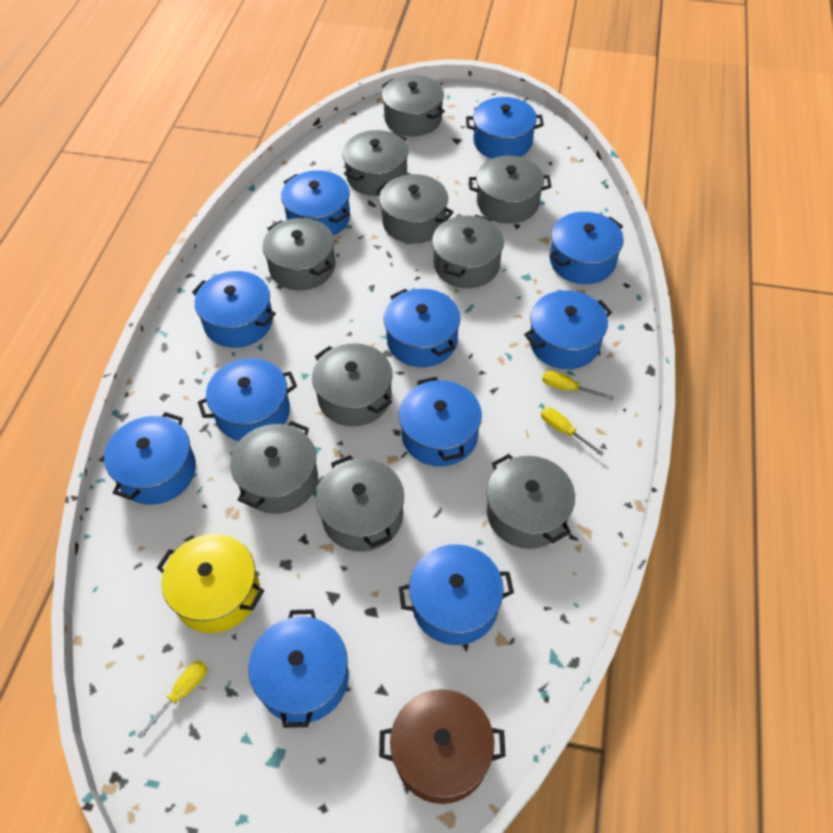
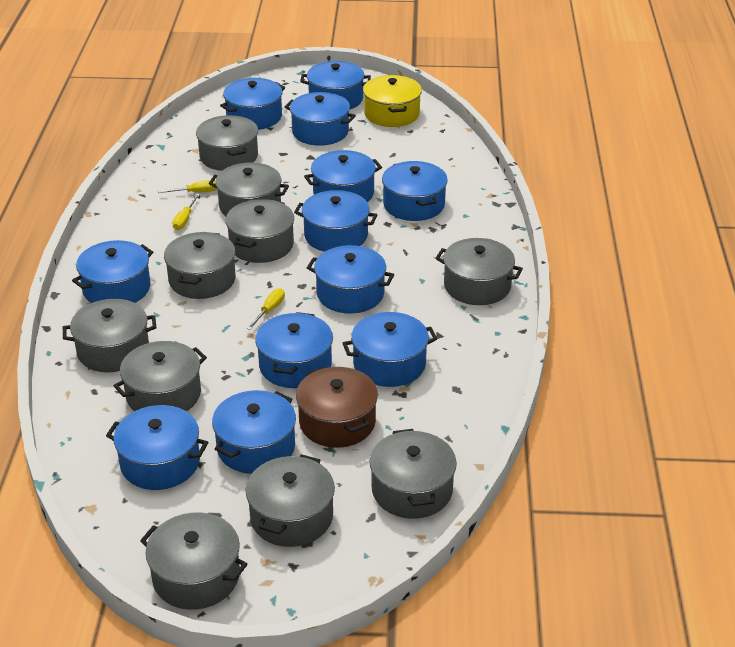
blue pot: [104,412,196,505] [192,271,276,348] [198,358,297,441] [249,609,349,728] [281,170,350,236] [384,289,460,367] [399,377,482,467] [399,544,514,645] [466,97,544,159] [524,290,612,369] [549,212,624,284] = 11 -> [72,240,153,303] [106,405,208,490] [212,390,296,474] [220,78,285,130] [255,312,333,388] [285,92,356,146] [294,190,377,252] [300,61,371,109] [304,150,382,202] [307,245,394,314] [343,312,437,387] [382,161,448,221] = 12

